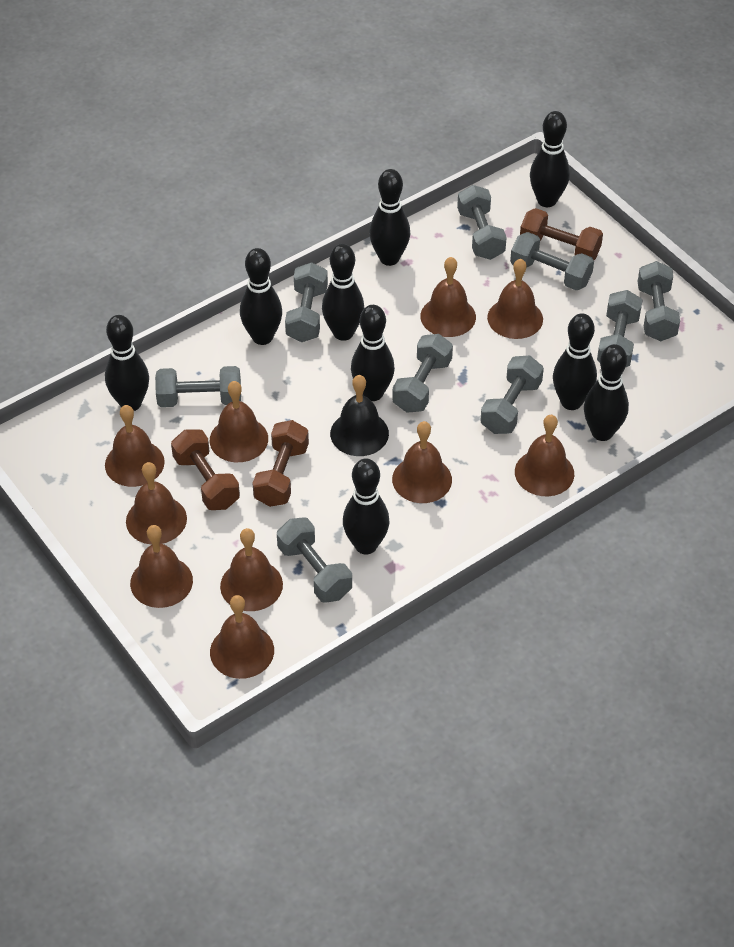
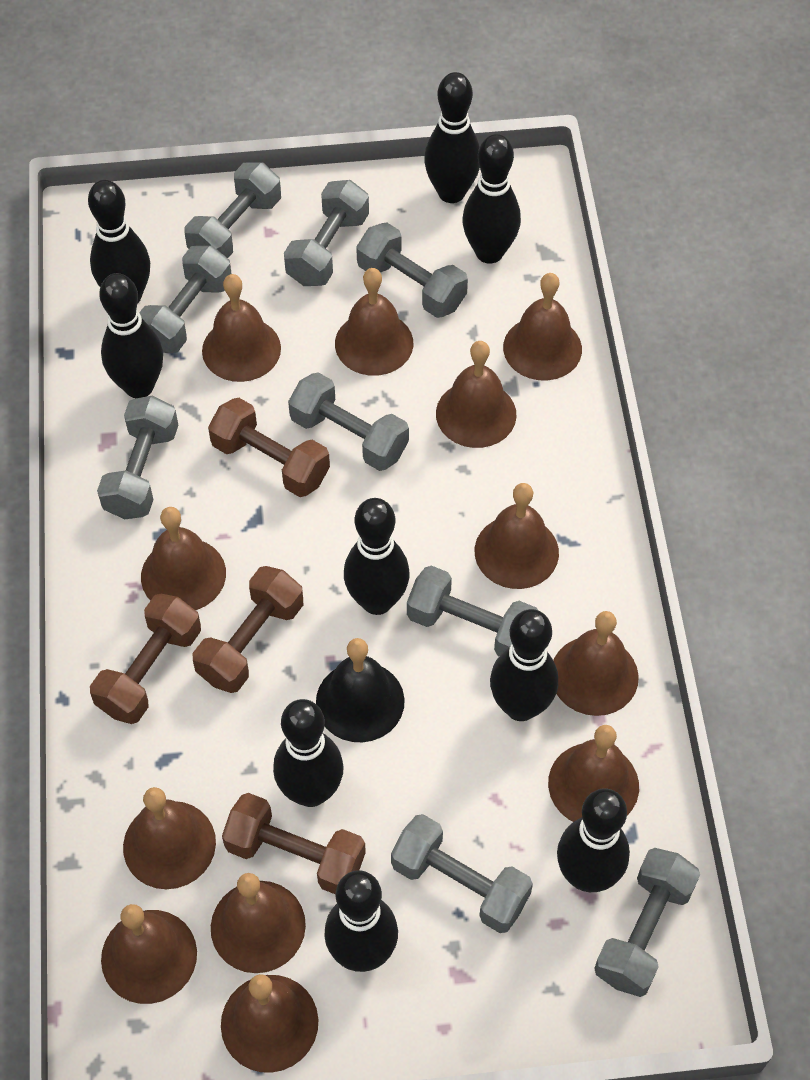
brown bell: [105,405,165,487] [126,462,187,545] [130,525,193,608] [210,381,268,462] [210,595,274,679] [220,528,283,611] [392,421,452,503] [420,257,476,337] [487,259,543,339] [515,415,574,496] = 10 -> [101,904,197,1004] [123,787,216,889] [141,507,226,610] [202,274,281,382] [211,873,306,973] [221,974,318,1073] [335,268,413,376] [436,341,517,448] [475,483,559,589] [503,273,582,381] [548,725,639,822] [553,611,639,716] = 12
brown dumbbell: [171,429,240,510] [253,420,309,507] [520,208,603,260] = 3 -> [90,594,201,724] [193,566,303,693] [208,398,330,497] [222,793,366,895] = 4

